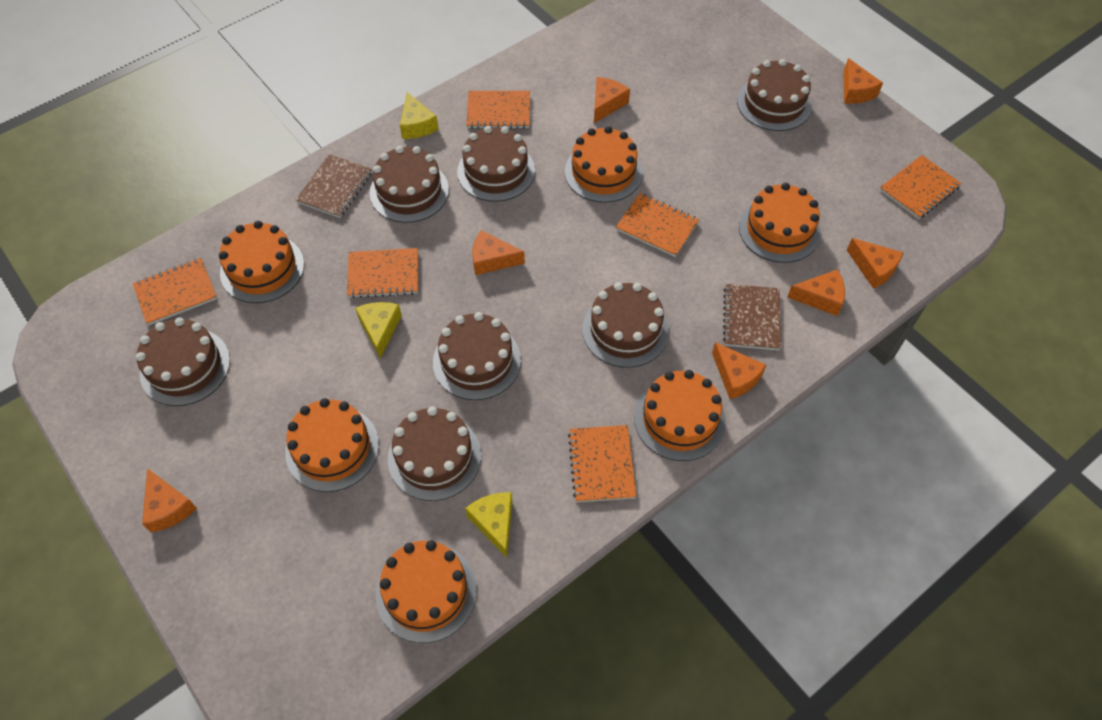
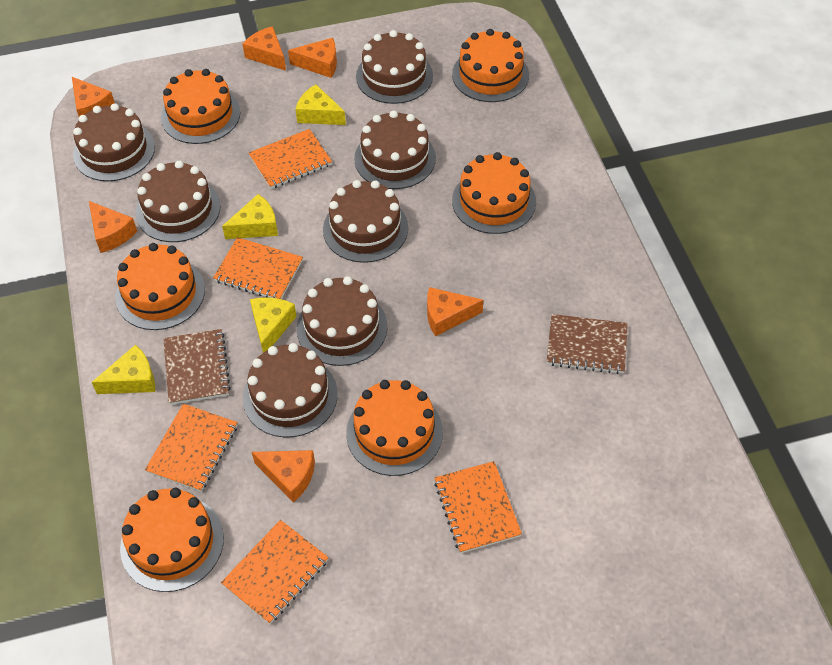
orange cheese: [142,468,197,532] [473,230,525,275] [594,77,630,123] [712,342,766,399] [787,269,845,316] [843,58,883,104] [847,238,904,289] = 7 -> [72,77,115,116] [89,201,137,253] [243,26,286,71] [252,450,315,503] [288,38,337,78] [427,287,483,336] = 6
orange notebook: [133,258,217,325] [347,248,418,298] [466,91,530,129] [568,425,636,502] [616,193,699,257] [880,155,962,219] = 6 -> [145,404,237,492] [213,237,303,299] [221,520,329,624] [249,129,332,189] [434,461,522,553] = 5
yellow cheese: [355,302,402,358] [400,92,438,139] [465,493,513,558] = 3 -> [92,345,155,394] [222,194,278,239] [250,297,297,353] [295,84,346,125] = 4

